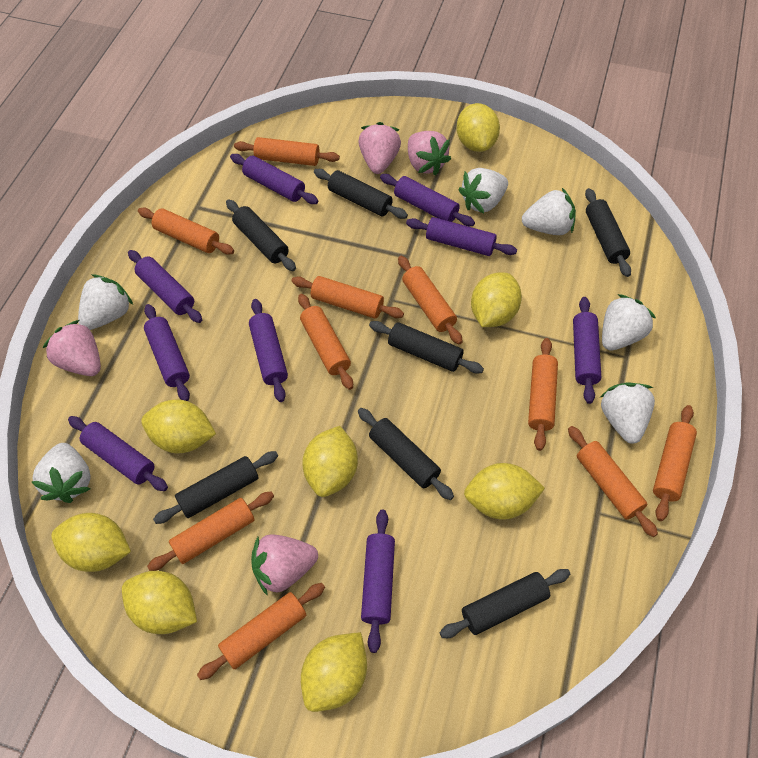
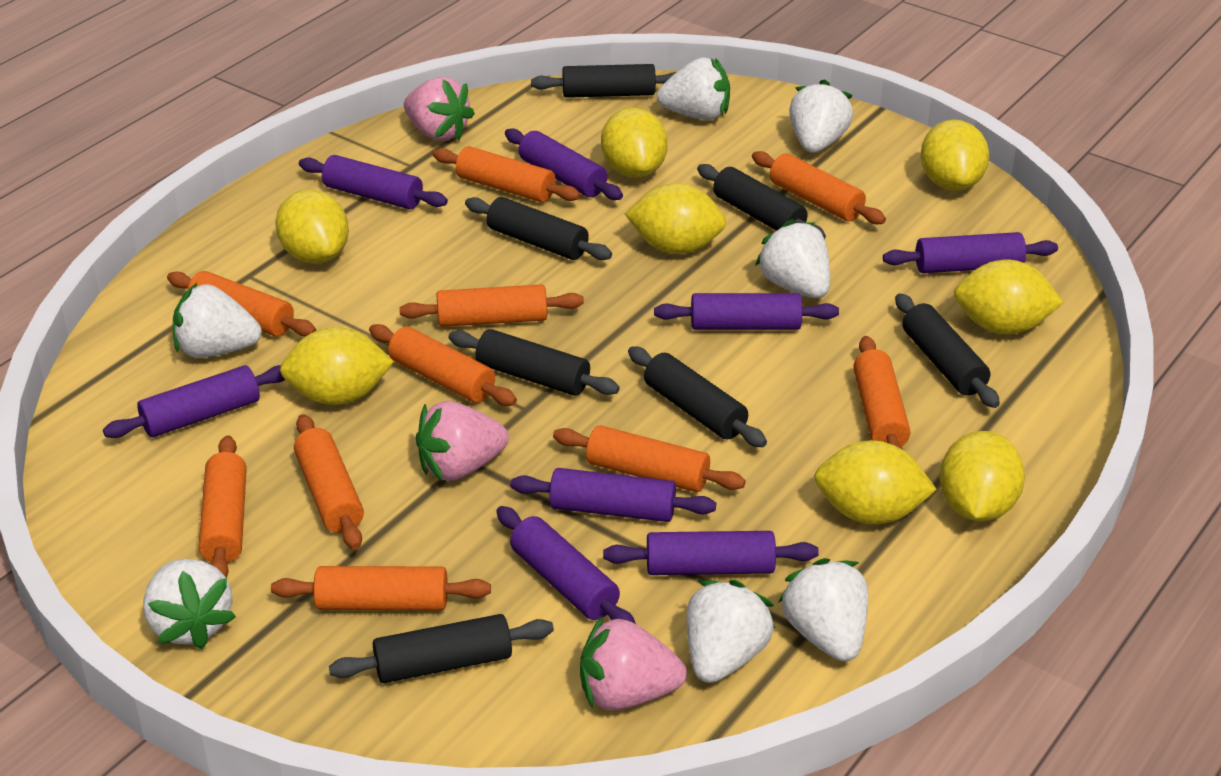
pink strawberry: [43,320,101,376] [251,534,318,596] [358,122,401,174] [408,131,451,176] = 4 -> [404,77,475,141] [416,401,509,481] [580,615,687,711] = 3
purple rolling pin: [68,416,168,491] [128,250,202,323] [144,304,190,401] [230,154,318,204] [249,299,288,402] [361,510,395,653] [380,174,475,226] [406,217,517,256] [573,297,601,404] = 9 -> [103,365,285,438] [299,155,448,209] [496,506,636,624] [505,128,623,200] [510,468,716,522] [603,531,819,575] [654,293,839,330] [883,232,1058,273] = 8
white strawberry: [32,443,90,503] [78,275,133,330] [458,168,508,214] [522,188,576,235] [599,382,655,444] [602,294,656,351] = 6 -> [143,559,236,649] [173,283,262,358] [657,57,730,120] [686,580,775,683] [755,219,830,298] [778,558,868,662] [789,79,853,153] = 7

